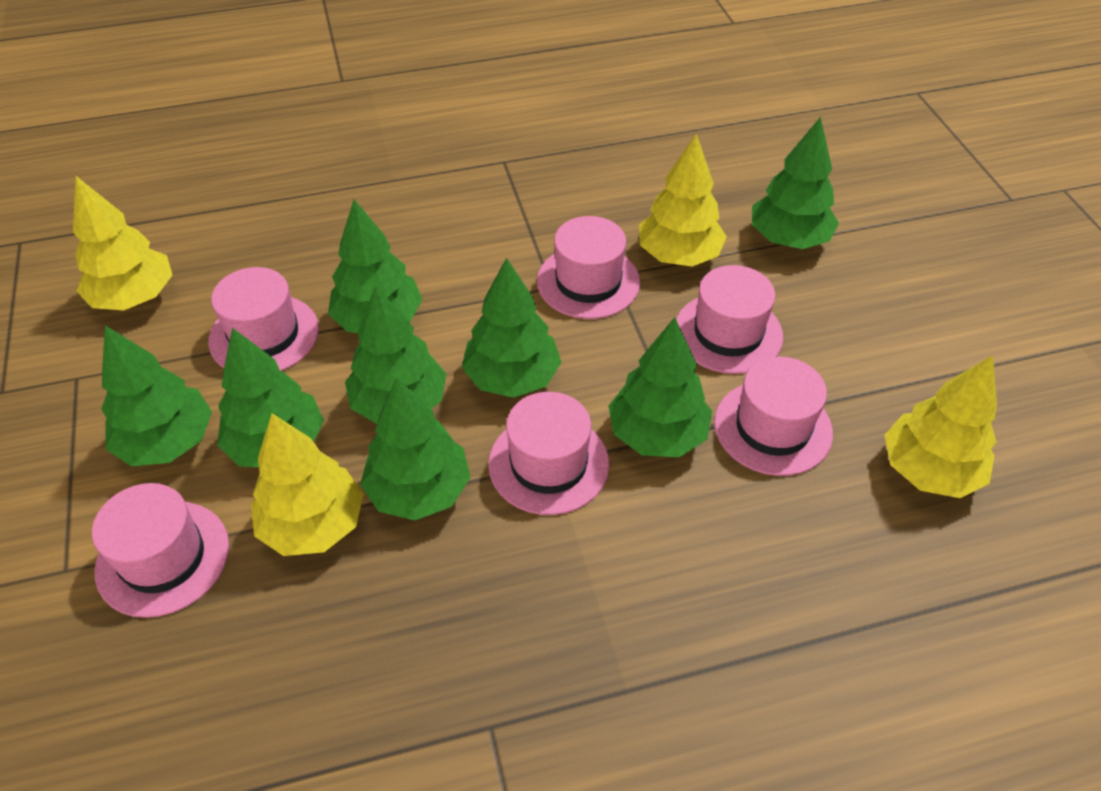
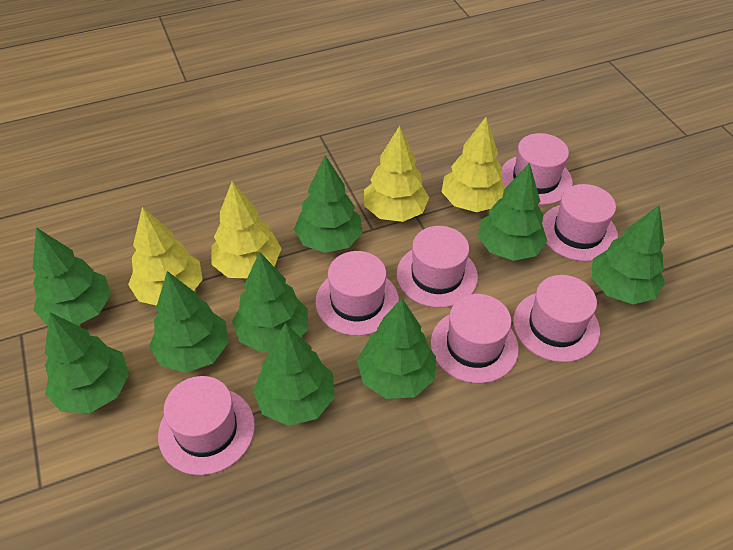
green tree: [101,325,212,466] [217,328,324,467] [328,199,423,333] [345,285,446,424] [360,377,471,520] [462,258,562,398] [608,317,712,457] [752,117,839,249] = 8 -> [32,227,111,326] [45,312,129,413] [149,271,229,373] [232,252,308,353] [253,323,335,426] [294,155,363,253] [357,298,436,399] [478,163,547,261] [591,205,665,304] = 9
pink hat: [92,483,229,618] [208,267,319,371] [488,392,609,515] [537,216,640,319] [676,265,783,374] [714,357,833,476] = 6 -> [158,376,255,475] [315,251,399,336] [397,226,478,308] [431,294,519,383] [501,133,573,205] [513,275,600,362] [542,184,618,261] = 7

